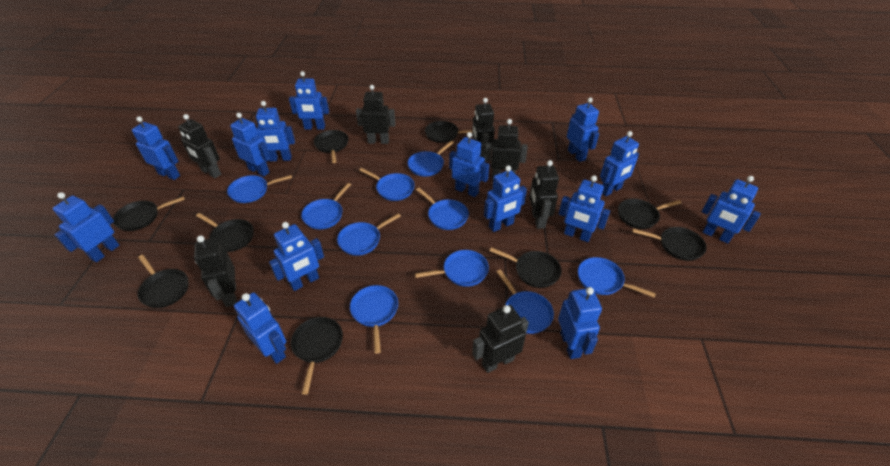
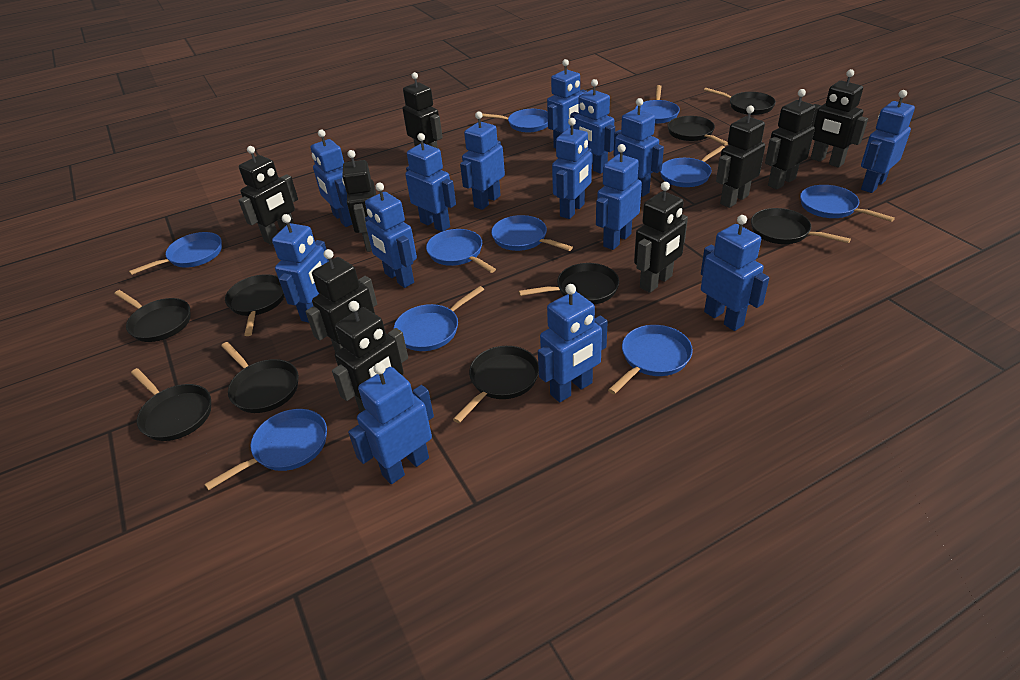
black robot: [178,114,221,178] [194,235,237,307] [356,85,396,144] [472,98,495,162] [472,305,529,373] [485,119,528,179] [529,160,559,229] = 7 -> [238,146,298,245] [306,249,377,353] [332,301,408,412] [342,150,376,252] [403,72,443,148] [634,182,688,293] [716,105,765,208] [765,89,815,190] [811,69,868,168] = 9

